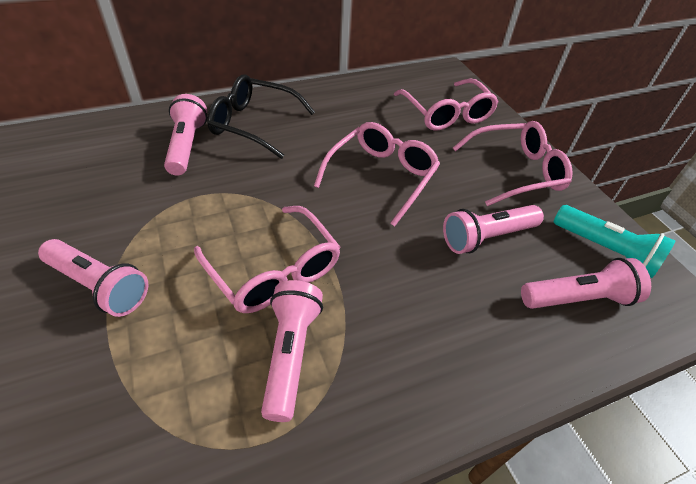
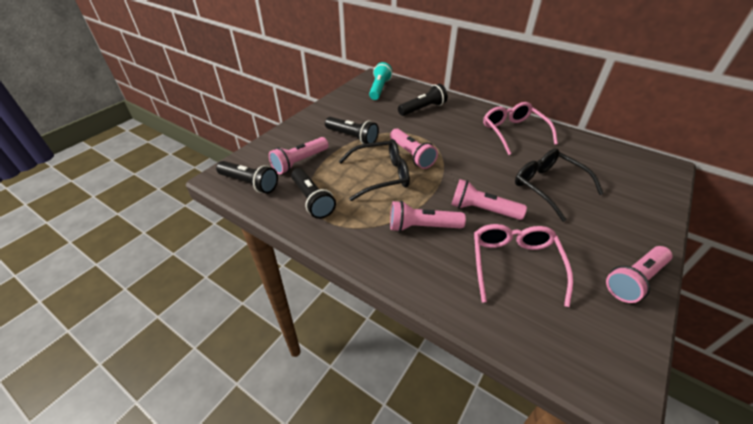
black flashlight: none = 0 -> [216,161,278,194] [291,168,336,219] [325,117,379,144] [398,84,448,116] = 4
black glasses: [207,74,315,159] = 1 -> [339,139,410,201] [515,149,604,222] = 2
pink glasses: [194,206,341,313] [314,122,440,226] [394,78,499,131] [453,121,573,206] = 4 -> [474,224,573,307] [483,102,558,155] = 2

